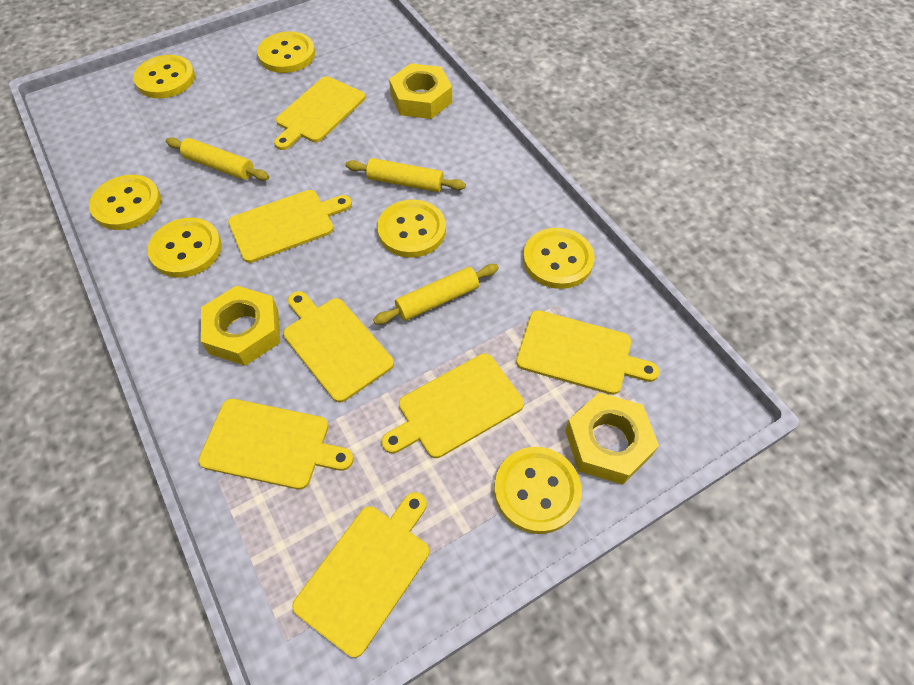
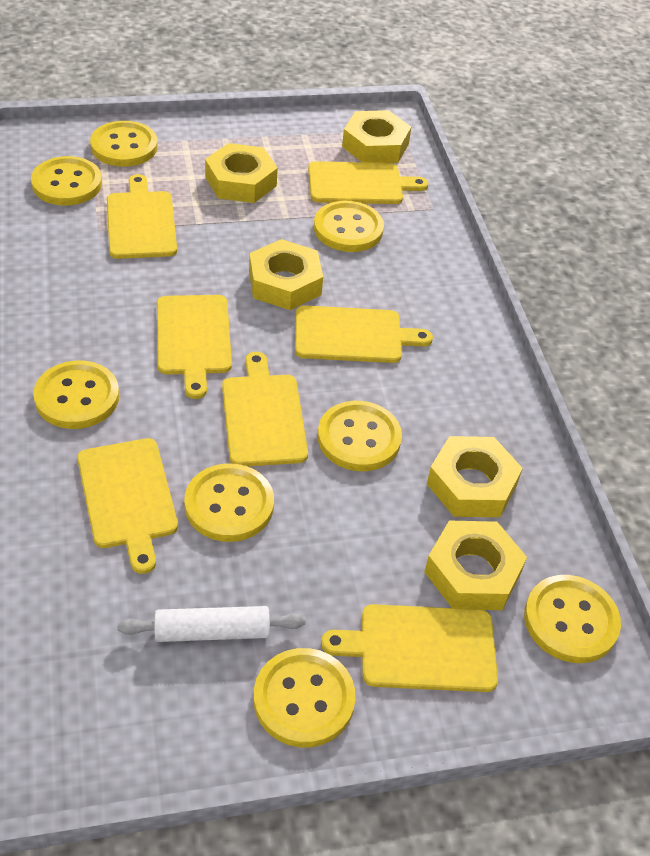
white rolling pin: none = 0 -> [117,606,306,642] = 1
yellow button: [89,175,161,230] [133,55,195,98] [148,218,222,278] [257,31,315,73] [377,199,446,258] [494,447,582,534] [523,228,595,289] = 7 -> [31,156,102,206] [33,361,119,429] [90,121,158,167] [184,463,274,542] [254,648,356,747] [314,201,384,252] [318,401,402,471] [524,575,621,663] = 8
yellow nut: [201,285,280,366] [389,63,452,119] [565,392,659,485] = 3 -> [205,143,278,203] [249,239,323,310] [342,110,411,163] [424,520,527,610] [427,436,523,517] = 5
yellow rolling pin: [166,138,269,181] [345,158,466,192] [373,264,499,325] = 3 -> none = 0

